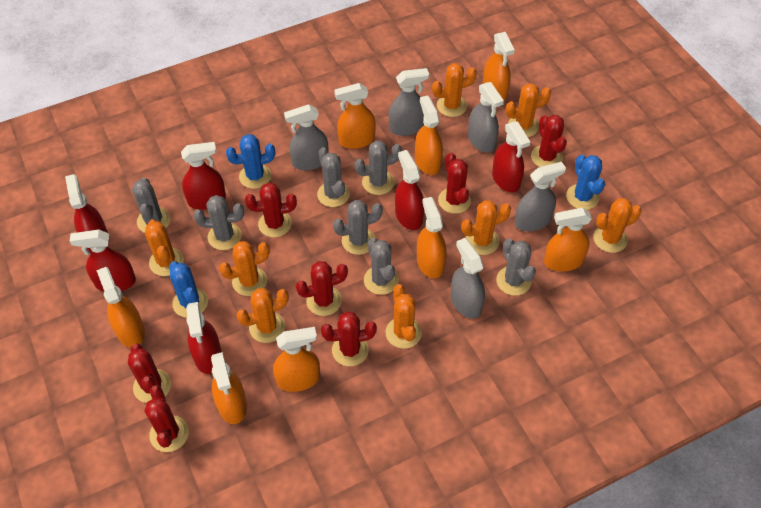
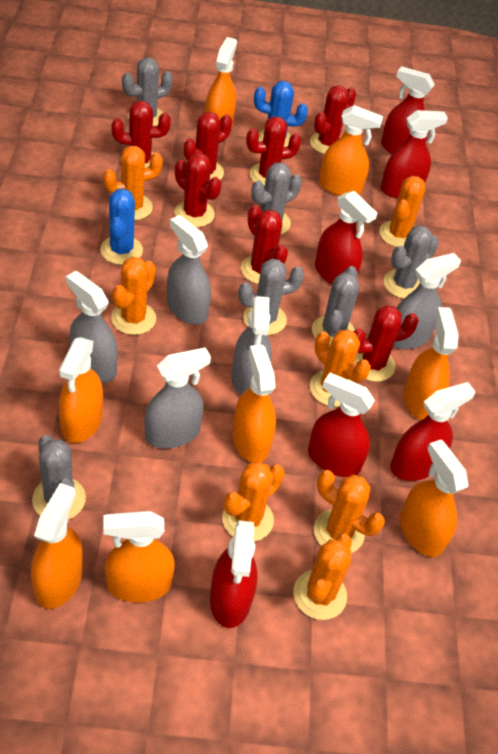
blue cactus: [169,261,208,318] [226,134,275,189] [566,155,605,210] = 3 -> [100,188,143,265] [254,81,308,147] = 2
grey cactus: [132,178,171,233] [193,195,244,250] [317,147,350,207] [333,200,383,255] [354,140,402,195] [364,238,399,295] [496,238,536,296] = 7 -> [32,435,86,520] [122,57,173,126] [238,259,304,335] [251,162,302,234] [312,266,359,347] [384,225,439,299] = 6
orange cactus: [145,220,184,276] [219,241,270,296] [236,288,289,343] [385,284,422,349] [432,63,477,117] [461,200,511,255] [506,83,551,137] [593,198,641,253] = 8 -> [103,146,163,220] [111,257,156,335] [222,461,285,542] [293,534,352,620] [310,329,371,407] [314,470,385,553] [379,176,425,247] = 7

